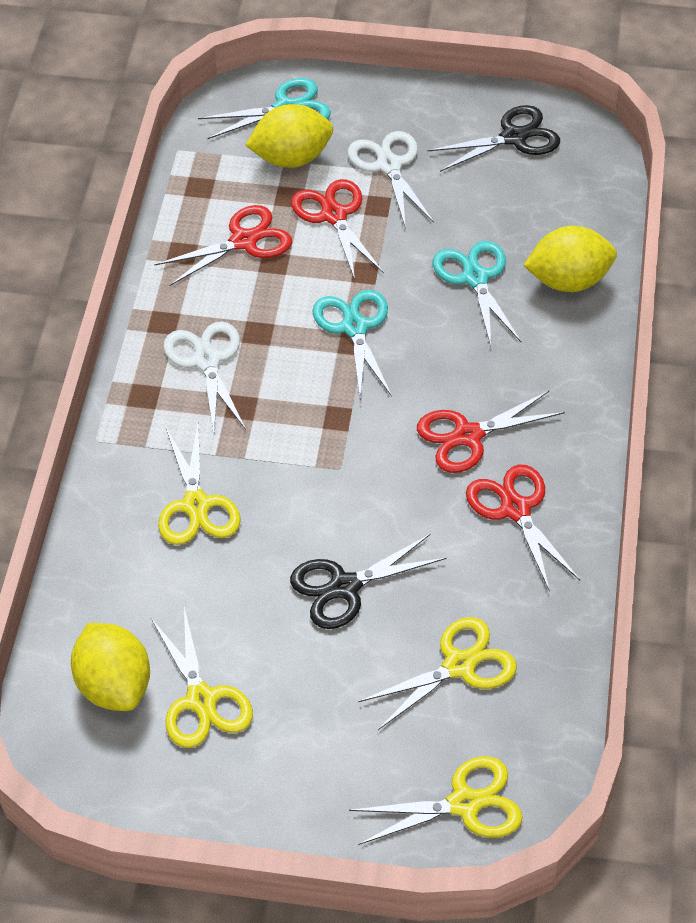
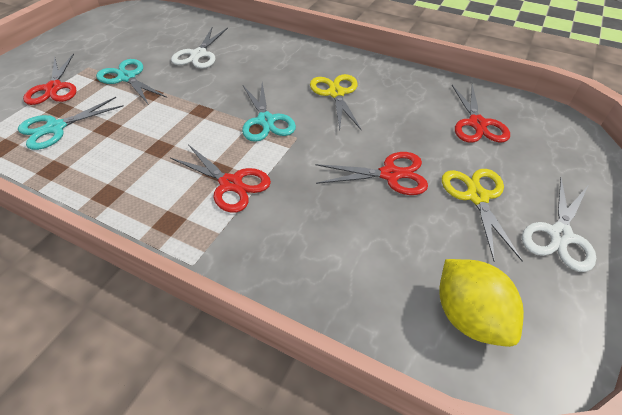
black scissors: [290,534,447,629] [428,105,560,172] = 2 -> none = 0
yellow lemon: [71,623,150,711] [245,104,333,168] [523,226,617,292] = 3 -> [440,259,524,347] = 1
yellow scissors: [151,607,253,748] [158,425,241,545] [349,756,523,845] [358,617,517,730] = 4 -> [310,74,362,131] [442,169,523,262] = 2

